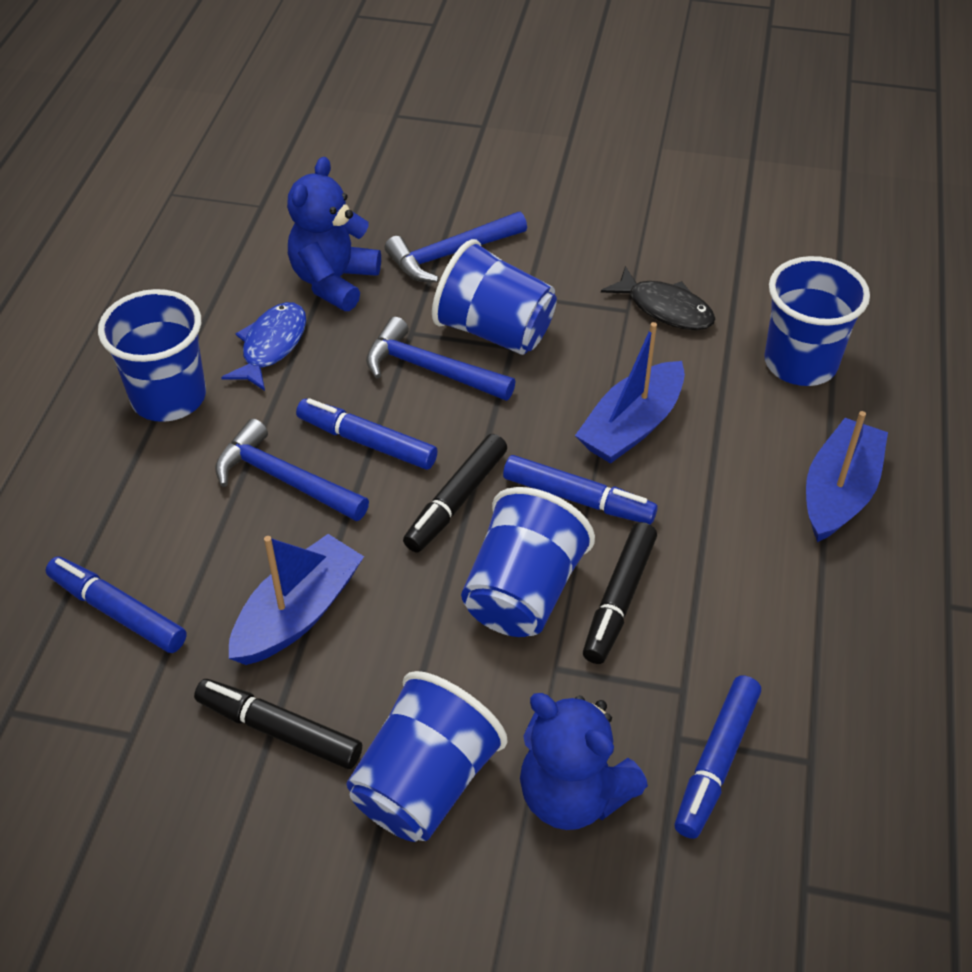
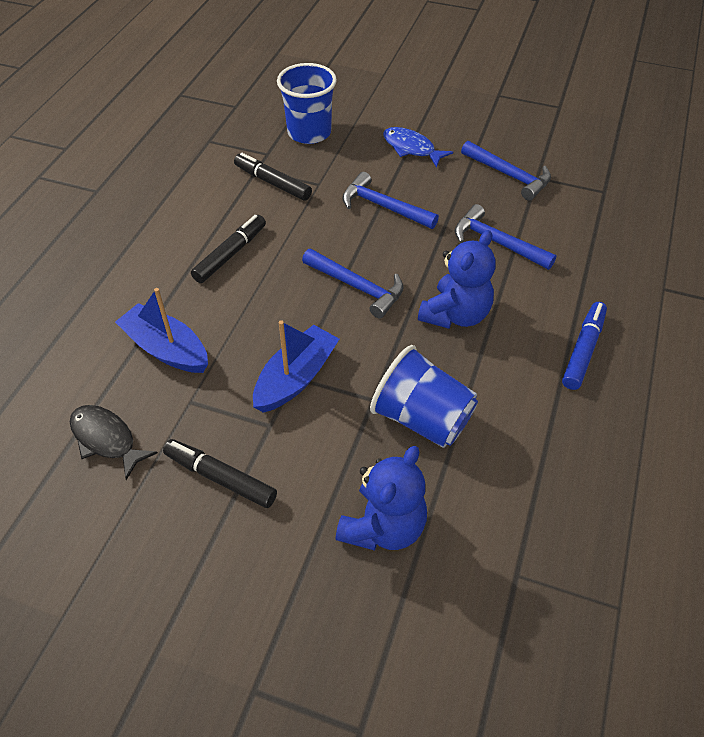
blue boat: [229,534,364,665] [575,322,685,463] [806,411,888,542] = 3 -> [115,288,208,373] [253,320,339,413] = 2
blue cup: [98,289,206,422] [347,671,508,842] [432,239,557,355] [461,487,595,637] [764,256,870,386] = 5 -> [277,63,337,144] [370,345,478,448] = 2
blue hammer: [215,419,369,521] [366,317,515,401] [385,212,527,282] = 3 -> [302,249,404,319] [342,172,439,229] [455,204,557,270] [461,141,551,201] = 4
blue marker: [46,556,187,653] [296,398,438,470] [503,455,658,524] [675,676,761,839] = 4 -> [562,302,607,390] = 1

